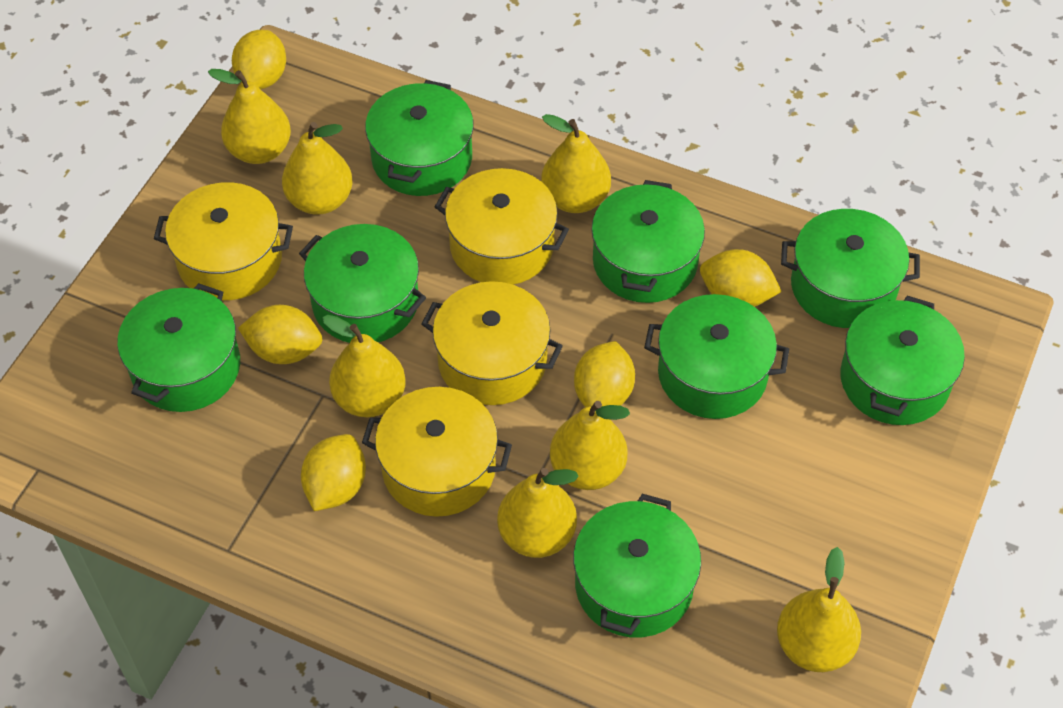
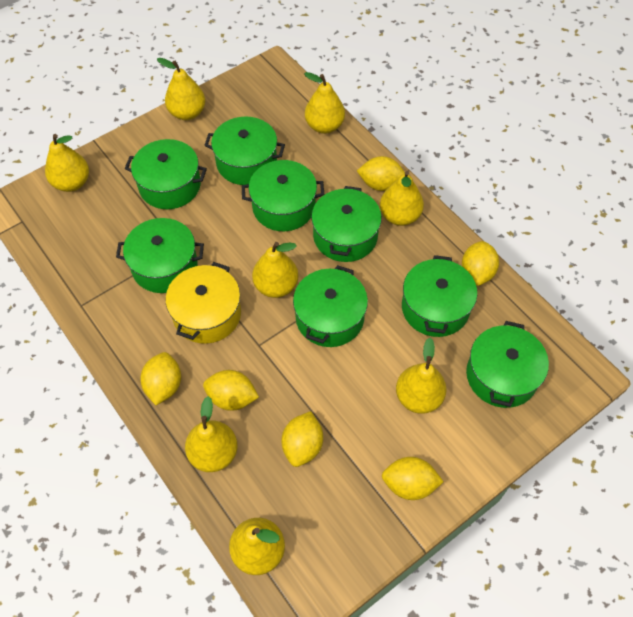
yellow lemon: [232,30,286,89] [238,305,322,364] [301,434,366,511] [574,341,635,407] [700,249,782,307] = 5 -> [140,352,181,405] [203,370,259,411] [281,411,323,467] [357,156,405,191] [382,457,444,500] [462,241,499,286] = 6
yellow pear: [208,69,291,164] [282,122,353,215] [322,315,406,417] [497,468,579,558] [541,114,611,213] [550,401,630,490] [777,547,861,672] = 7 -> [45,134,89,192] [157,58,205,120] [185,396,238,472] [229,518,285,575] [252,242,298,298] [304,72,345,134] [380,171,424,226] [396,338,446,414] = 8
yellow pot: [154,182,293,300] [362,387,512,517] [422,281,563,405] [435,168,569,285] = 4 -> [165,262,241,344] = 1

